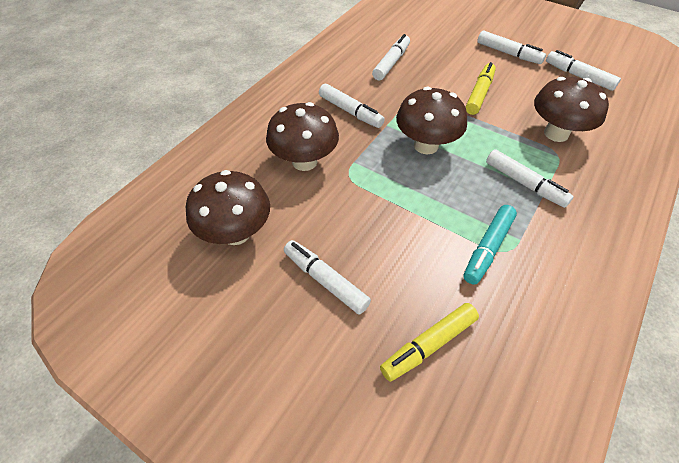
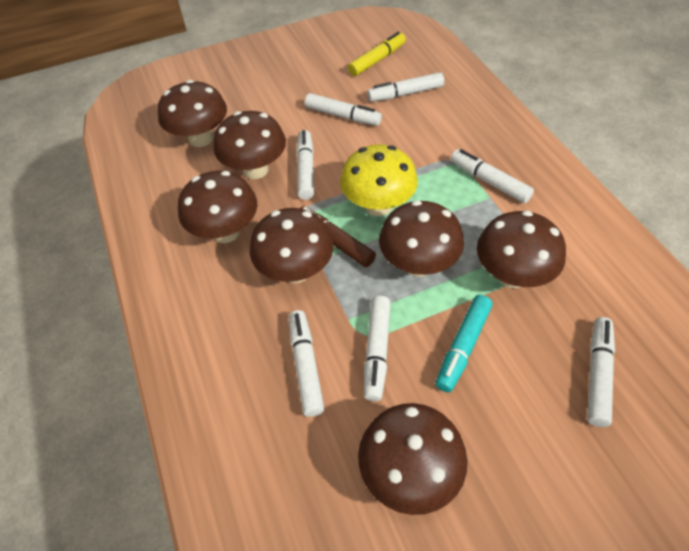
brown marker: none = 0 -> [300,206,376,267] = 1
brown mushroom: [186,170,270,245] [266,102,339,171] [396,87,467,154] [534,77,609,142] = 4 -> [158,80,227,147] [178,171,258,243] [214,111,286,179] [250,208,334,283] [358,403,468,515] [379,200,464,277] [477,210,566,288] = 7
white marker: [284,240,371,314] [319,84,385,128] [372,34,410,81] [477,31,546,64] [486,149,574,208] [546,50,621,91] = 6 -> [289,310,324,417] [296,130,314,200] [305,93,382,126] [364,296,391,401] [367,72,444,102] [451,149,534,203] [587,317,615,427] = 7
yellow marker: [380,303,479,382] [465,62,496,115] = 2 -> [348,32,406,76] = 1
yellow mushroom: none = 0 -> [340,144,418,216] = 1

